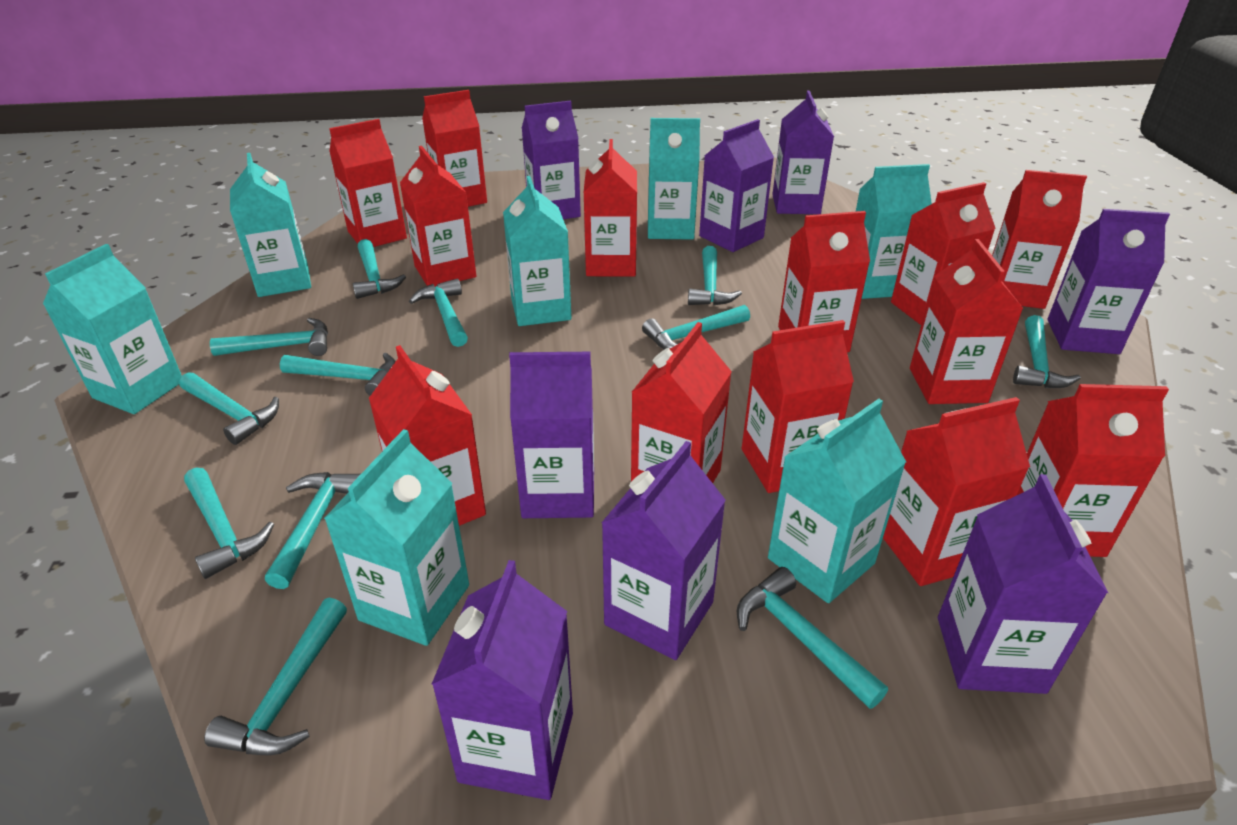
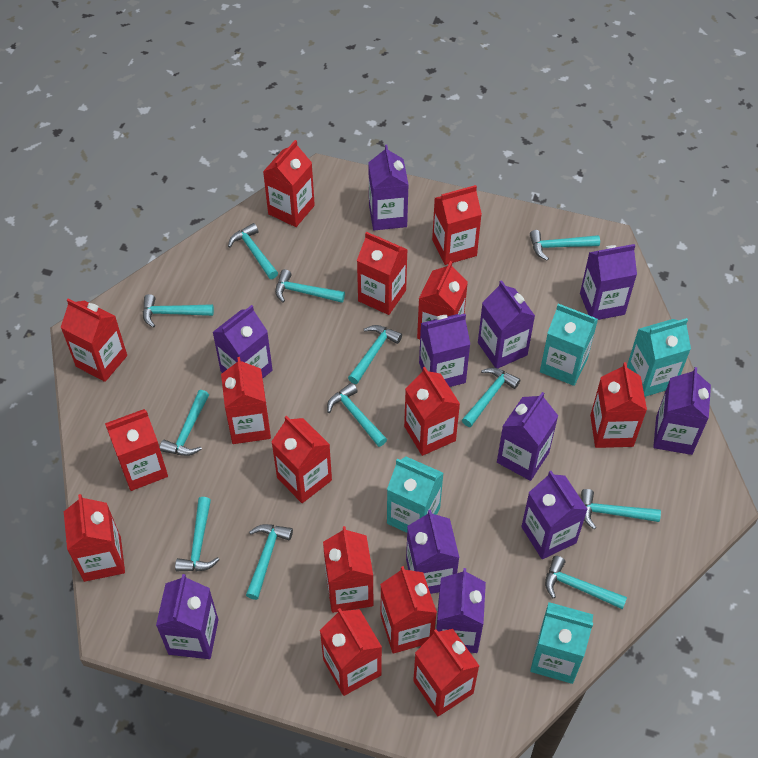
purple carton: [431,560,573,800] [509,352,594,518] [522,101,581,219] [602,441,726,660] [699,119,774,252] [772,91,834,214] [938,474,1108,694] [1047,209,1170,354] = 8 -> [156,574,218,659] [212,305,273,378] [368,145,409,230] [406,510,459,594] [419,314,470,387] [436,568,486,653] [478,280,535,368] [497,392,558,481] [521,471,588,559] [580,244,637,320] [653,367,711,455] = 11
red carton: [329,119,407,247] [369,345,486,526] [400,146,476,287] [422,90,487,207] [584,139,637,277] [631,322,732,483] [742,320,854,493] [778,211,870,352] [883,397,1030,586] [891,182,996,325] [910,239,1024,404] [992,170,1087,309] [1017,384,1169,557] = 13 -> [60,298,127,382] [64,494,125,582] [105,409,168,491] [221,357,271,444] [263,140,315,227] [271,416,332,503] [320,608,382,696] [323,526,373,613] [357,232,408,315] [380,566,437,654] [404,367,460,456] [413,629,479,716] [417,261,468,339] [432,185,482,265] [590,362,647,448] = 15
turquoise carton: [43,244,182,414] [230,153,311,297] [324,429,469,646] [503,176,571,326] [648,118,700,240] [768,399,906,603] [856,164,932,299] = 7 -> [387,456,444,533] [530,602,593,684] [540,304,598,386] [627,318,691,397] = 4

